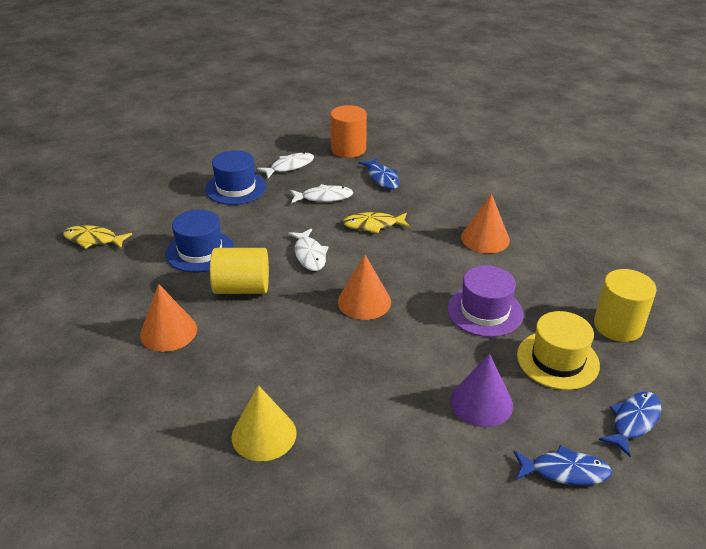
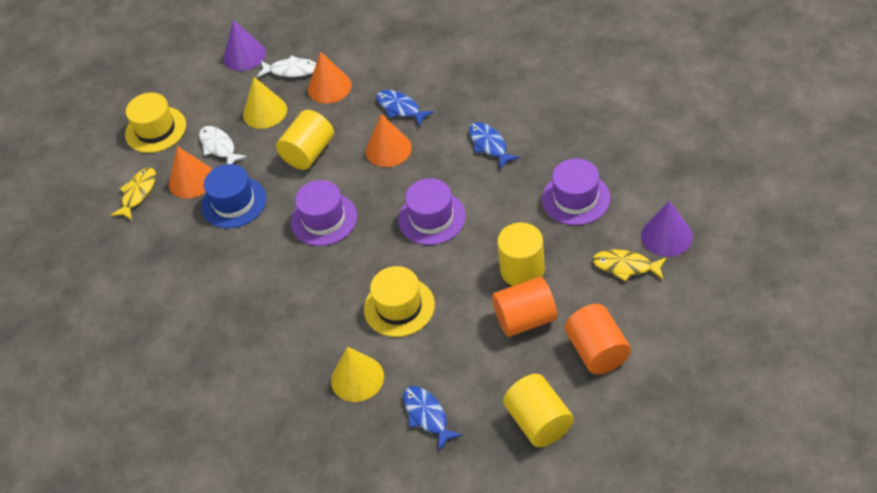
blue hat: [166,209,235,273] [205,150,267,205] = 2 -> [201,164,266,228] = 1
orange cylinder: [330,105,367,158] = 1 -> [492,277,557,337] [565,304,631,374] = 2
purple cone: [451,354,513,427] = 1 -> [224,20,266,71] [641,200,693,257] = 2
purple hat: [447,265,523,337] = 1 -> [291,180,357,246] [398,178,466,245] [542,158,611,225] = 3
white fish: [257,152,314,178] [288,228,329,271] [290,184,353,204] = 3 -> [199,126,247,164] [257,55,316,77] = 2
yellow cone: [231,385,297,461] = 1 -> [243,77,287,129] [331,347,384,402] = 2
yellow cylinder: [210,248,269,294] [594,269,657,342] = 2 -> [276,110,334,170] [497,222,545,286] [503,374,574,447] = 3
yellow hat: [517,311,600,390] = 1 -> [125,93,186,153] [364,266,435,337] = 2

